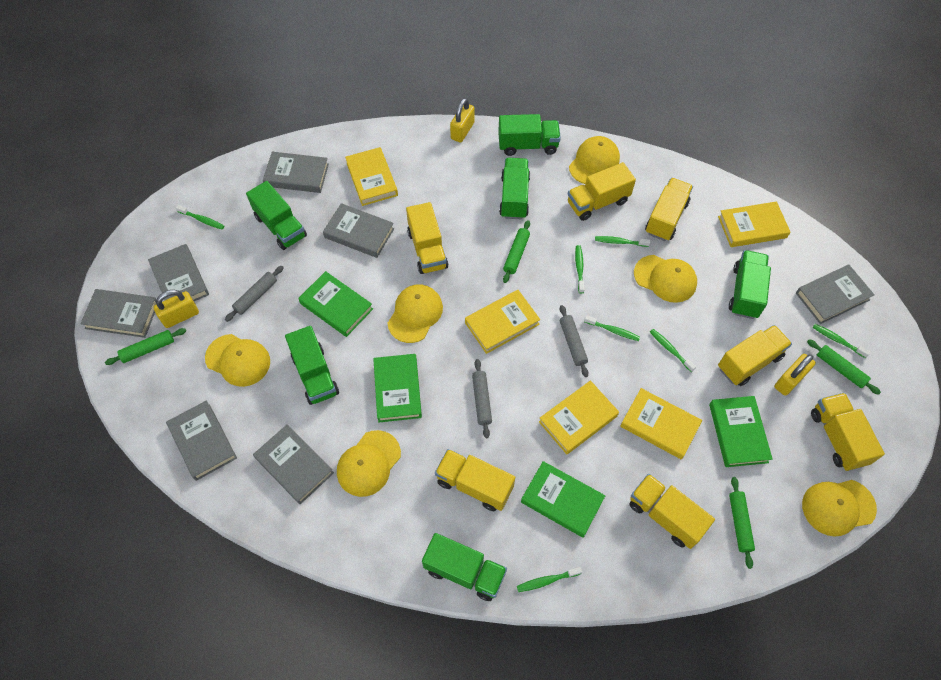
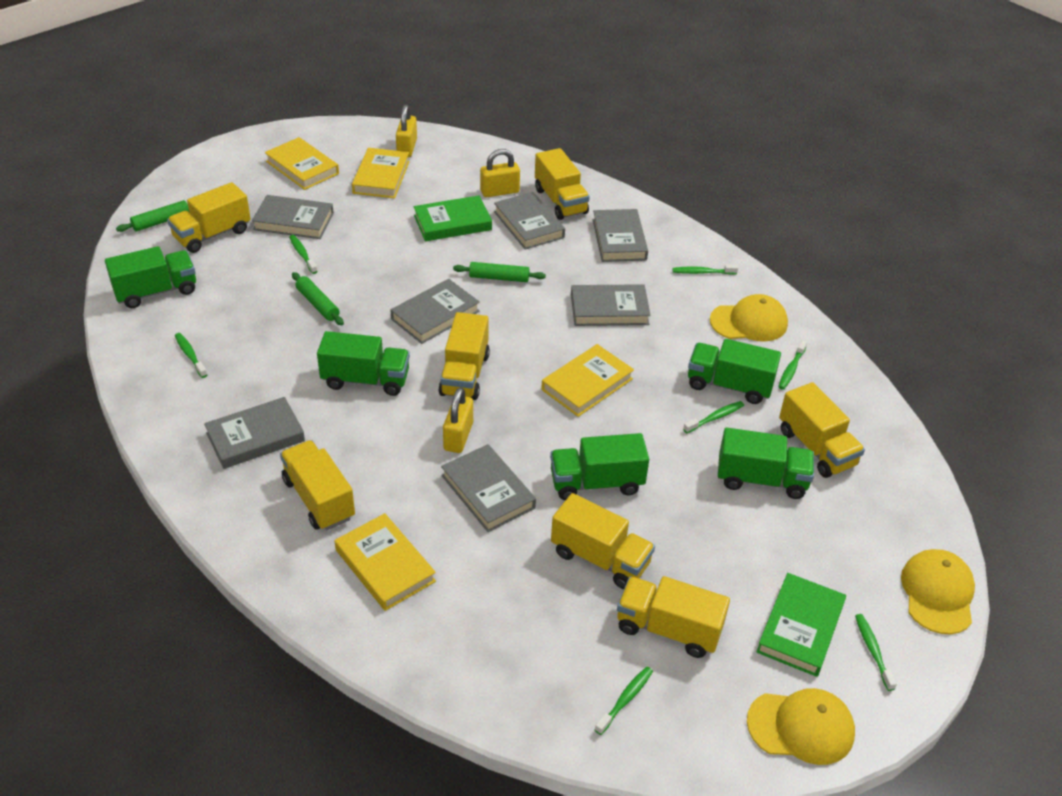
green book: [298,271,373,337] [373,354,422,422] [521,461,605,538] [709,396,773,467] = 4 -> [414,195,492,241] [756,573,846,677] = 2
green rolling pin: [105,328,186,365] [503,220,530,283] [729,477,755,569] [807,339,881,395] = 4 -> [116,200,190,232] [292,272,344,325] [453,262,546,282] = 3
green truck: [246,181,307,250] [285,326,339,405] [422,533,507,601] [498,114,561,156] [499,158,530,219] [729,250,771,319] = 6 -> [105,246,196,308] [317,331,410,396] [550,433,649,500] [688,339,781,404] [718,428,814,499] = 5
grey rolling pin: [225,266,284,322] [472,359,492,438] [559,305,589,377] = 3 -> none = 0
yellow book: [345,147,398,206] [465,290,540,354] [539,381,619,454] [620,388,702,459] [718,201,790,247] = 5 -> [265,137,339,190] [335,513,436,611] [352,148,410,198] [541,344,634,417] = 4
yellow cap: [205,334,270,387] [337,430,401,497] [387,284,443,343] [569,136,620,184] [634,255,697,303] [802,480,877,537] = 6 -> [710,294,788,342] [747,688,855,765] [901,549,975,634] = 3

